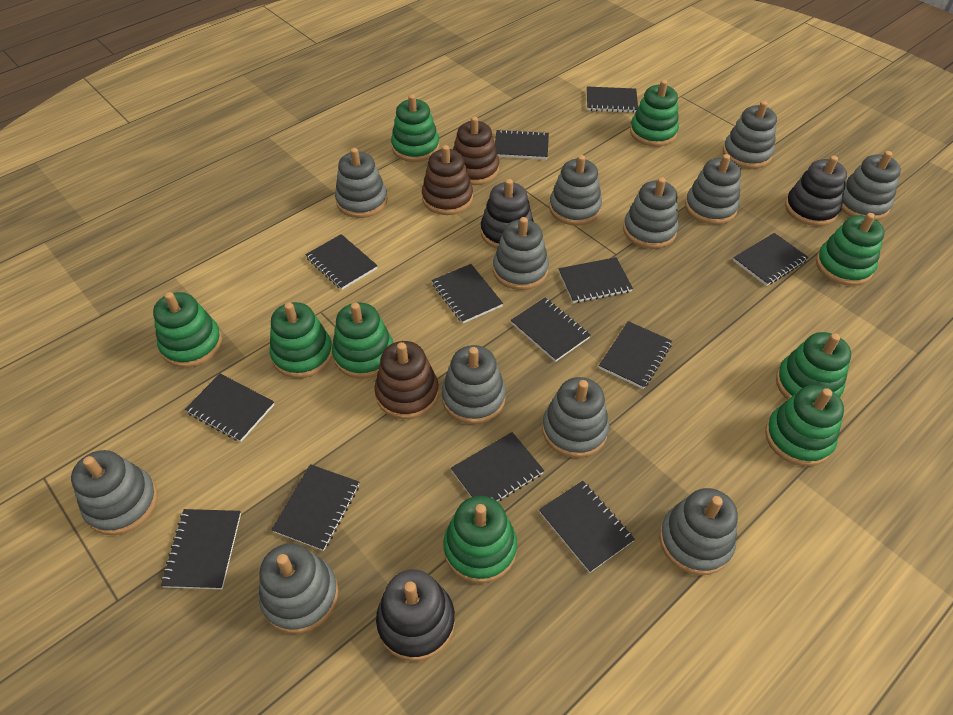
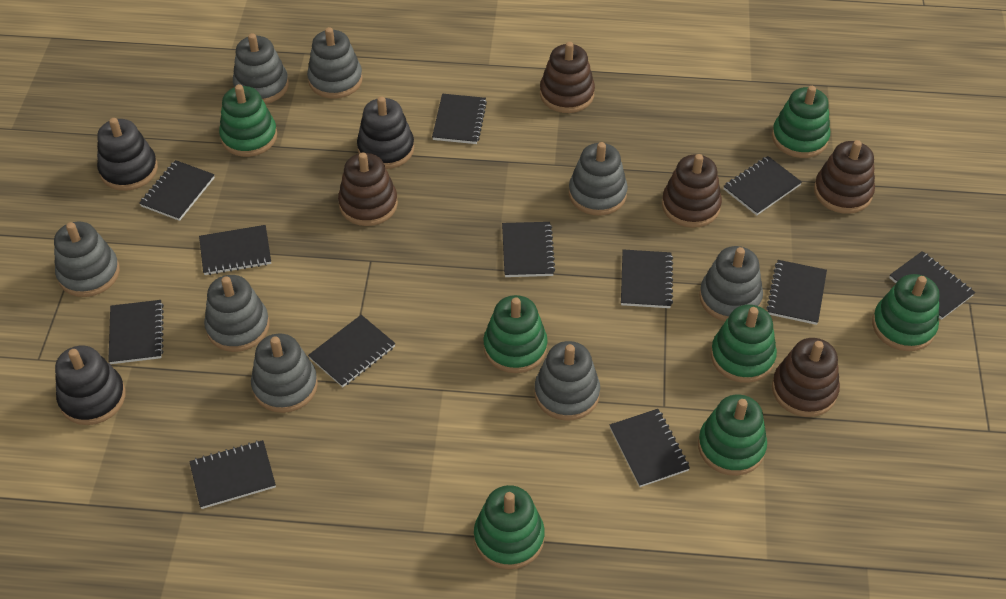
black notebook: [161,509,241,589] [185,374,274,442] [272,464,359,551] [305,234,378,290] [432,264,503,323] [451,432,544,502] [495,129,549,160] [511,298,591,362] [539,481,635,573] [558,257,633,303] [587,87,638,113] [599,321,672,389] [733,233,809,286] = 13 -> [108,300,164,364] [139,160,215,221] [189,440,276,509] [199,225,271,275] [308,315,395,387] [432,94,487,144] [502,222,556,277] [610,409,690,487] [621,249,673,308] [723,156,802,215] [766,260,827,325] [889,251,975,320] = 12
brown stacking toy: [374,341,439,419] [422,145,473,215] [453,116,499,185] = 3 -> [338,152,398,226] [540,42,595,113] [662,154,722,228] [772,338,840,417] [814,140,875,214] = 5
green stacking toy: [153,292,222,368] [270,302,333,378] [332,302,393,379] [391,94,439,162] [443,496,517,583] [630,80,679,147] [765,385,844,466] [776,332,851,400] [816,213,885,286] = 9 -> [219,84,277,157] [474,485,545,569] [483,295,548,373] [698,394,767,476] [711,304,777,383] [772,86,830,158] [872,274,940,351] = 7
grey stacking toy: [71,450,158,535] [259,543,338,634] [335,148,388,218] [442,345,506,424] [493,217,549,290] [542,377,609,458] [549,155,602,226] [623,177,679,249] [659,488,738,575] [685,154,741,225] [723,101,777,169] [841,151,901,220] = 12 -> [54,222,120,297] [204,275,269,352] [233,33,289,104] [251,334,318,413] [307,27,363,99] [534,341,600,421] [569,142,628,216] [699,246,763,321] = 8

